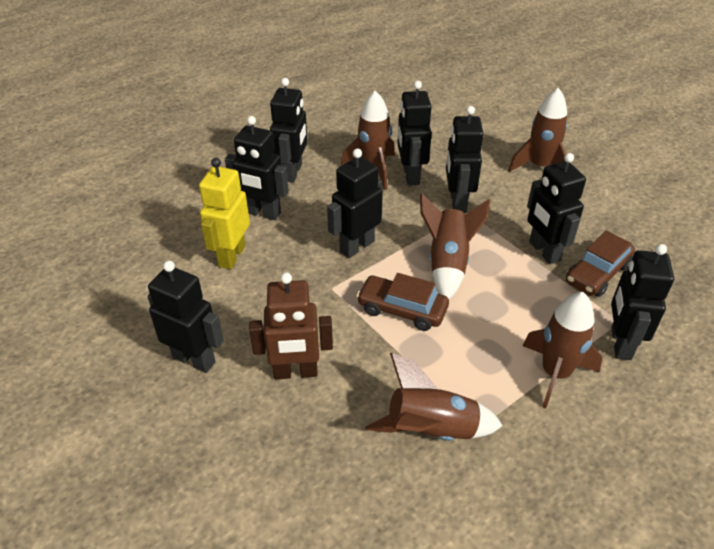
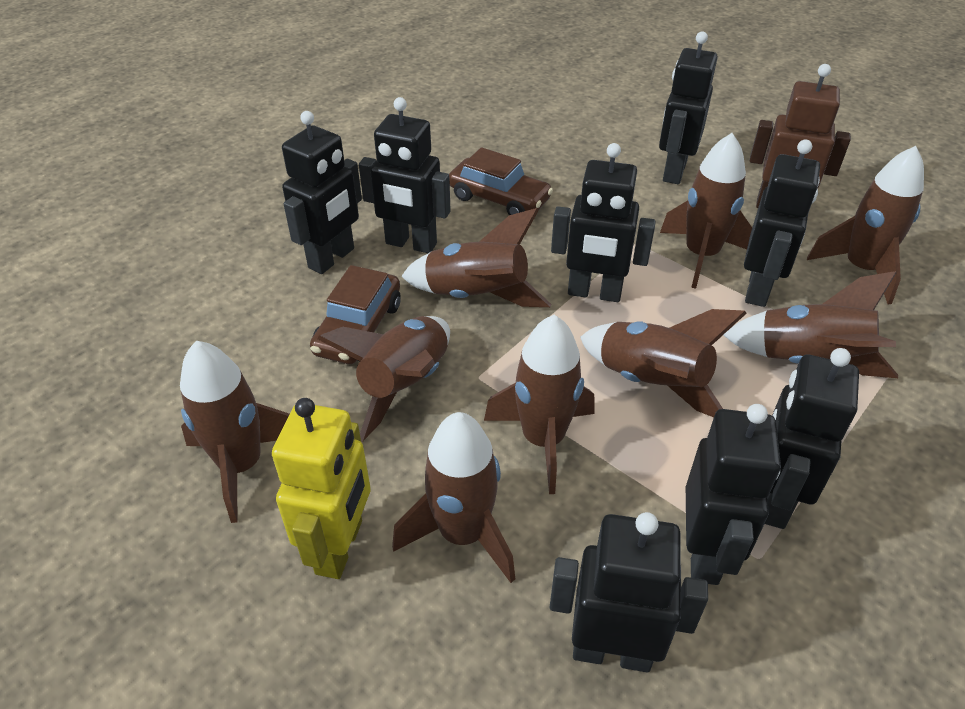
brown rocket: [341,91,395,190] [366,353,503,441] [420,193,490,299] [508,88,567,172] [523,292,602,408] = 5 -> [180,341,290,523] [317,316,450,442] [392,412,515,583] [401,208,551,307] [484,315,594,494] [580,309,747,417] [660,133,752,289] [723,271,898,378] [807,146,924,304] = 9

